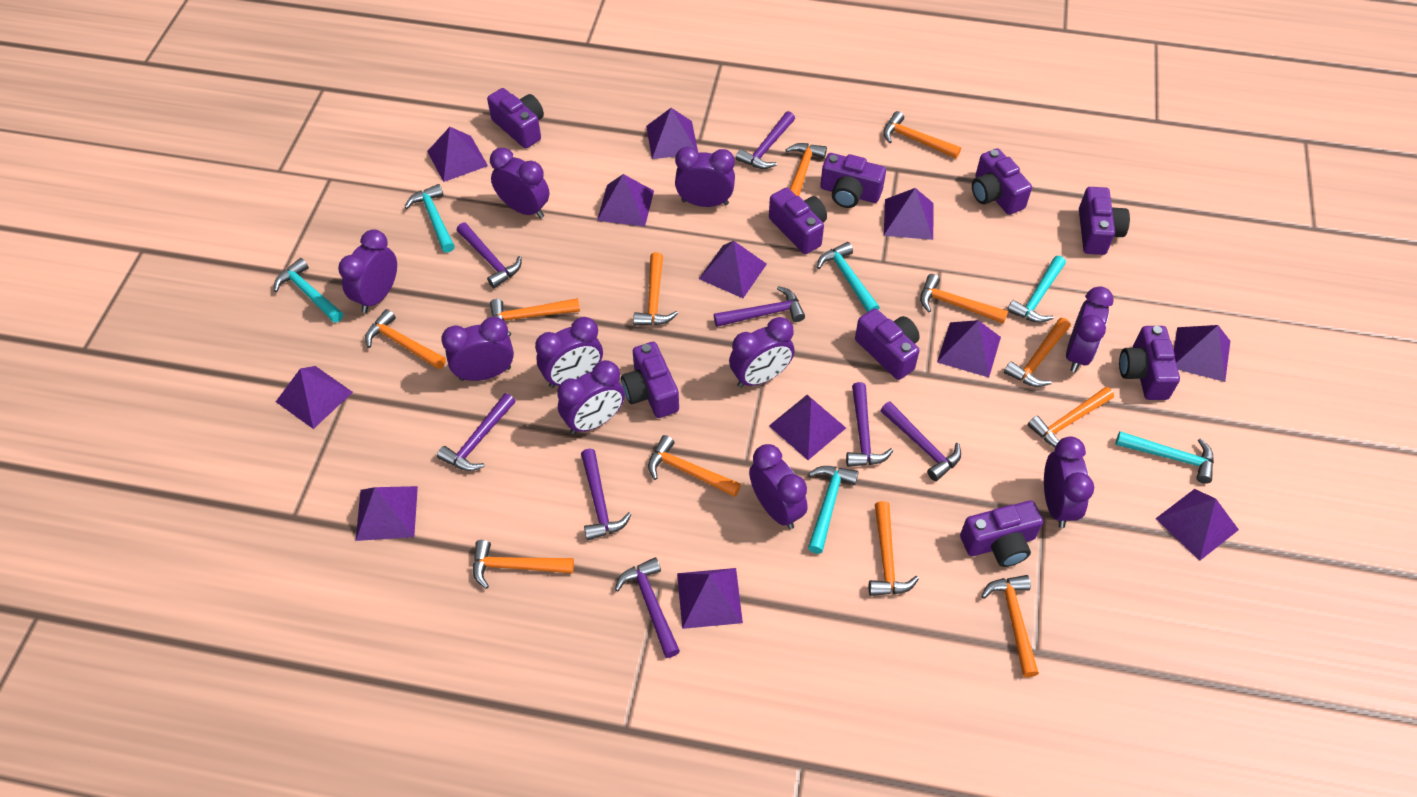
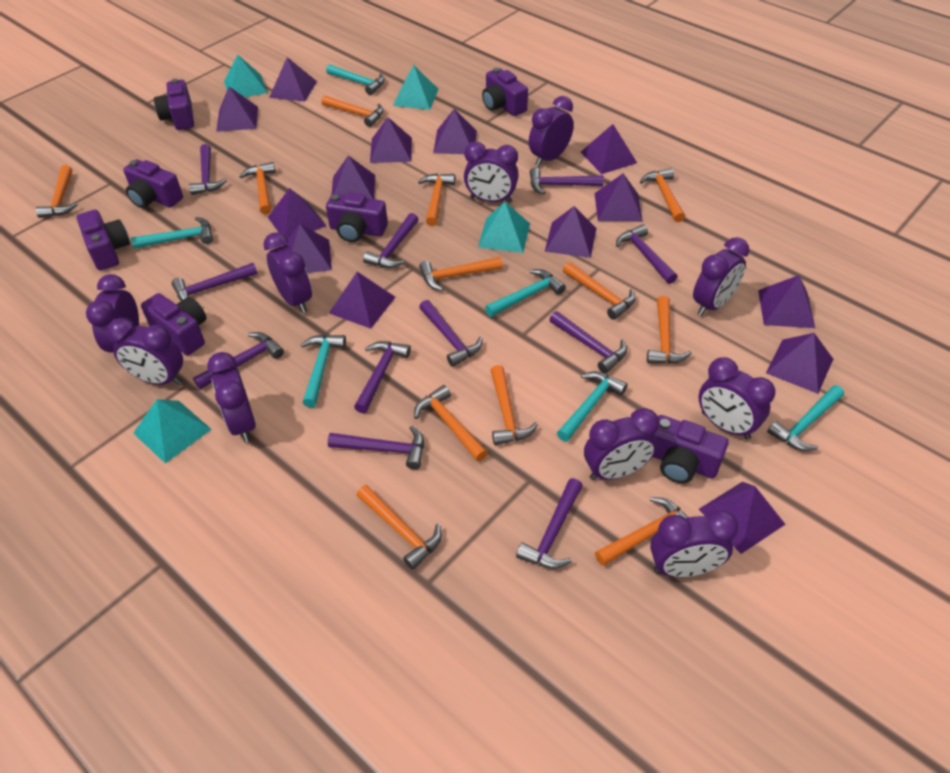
purple camera: [487,88,544,148] [621,342,679,418] [769,187,827,254] [820,153,886,208] [855,308,920,380] [960,500,1043,567] [972,148,1032,215] [1079,187,1130,255] [1119,326,1180,400] = 9 -> [77,210,130,270] [123,159,183,208] [141,293,206,355] [154,79,194,130] [326,192,388,242] [482,68,528,116] [653,415,729,483] = 7
purple hammer: [437,393,515,471] [457,222,522,288] [581,448,631,540] [615,557,680,658] [714,286,805,327] [736,111,795,169] [846,382,893,467] [880,402,961,481] = 8 -> [172,263,258,301] [189,144,227,195] [193,332,284,389] [328,426,424,470] [354,341,411,413] [363,213,419,268] [419,300,483,367] [516,478,583,569] [530,167,604,195] [549,311,627,374] [616,224,677,284] = 11
purple pyramid: [276,366,353,429] [356,486,418,541] [427,127,488,182] [597,174,654,227] [646,108,698,159] [677,568,743,629] [699,241,767,298] [769,395,846,460] [884,188,934,240] [937,320,1001,377] [1155,489,1239,561] [1174,325,1230,382] = 12 -> [216,87,258,132] [268,188,326,239] [269,57,317,102] [284,224,332,273] [329,272,395,329] [332,155,375,199] [370,117,412,163] [433,109,477,154] [545,206,597,258] [581,124,637,174] [595,174,643,221] [699,482,786,554] [758,275,815,328] [766,333,833,394] = 14
turquoise pyramid: none = 0 -> [133,399,212,464] [224,55,267,97] [393,65,439,110] [478,202,530,253] = 4

